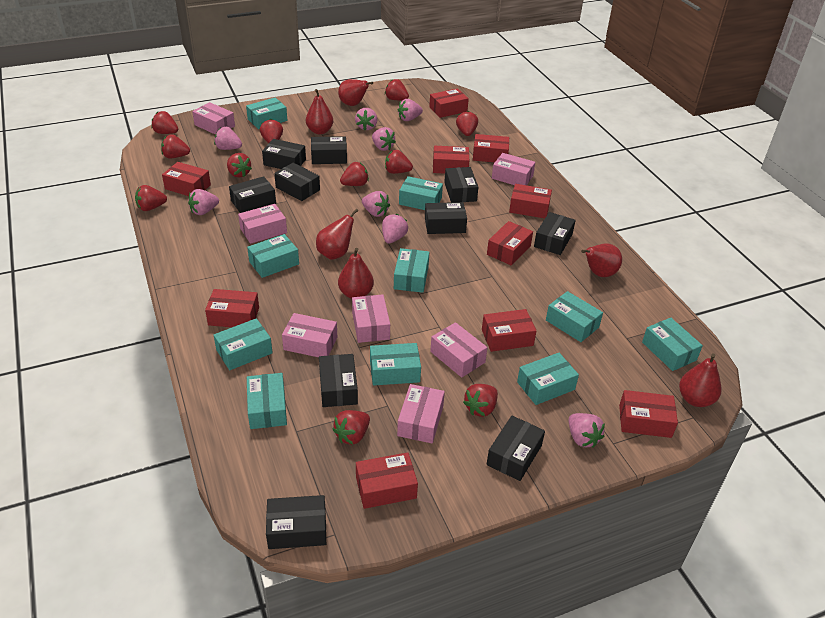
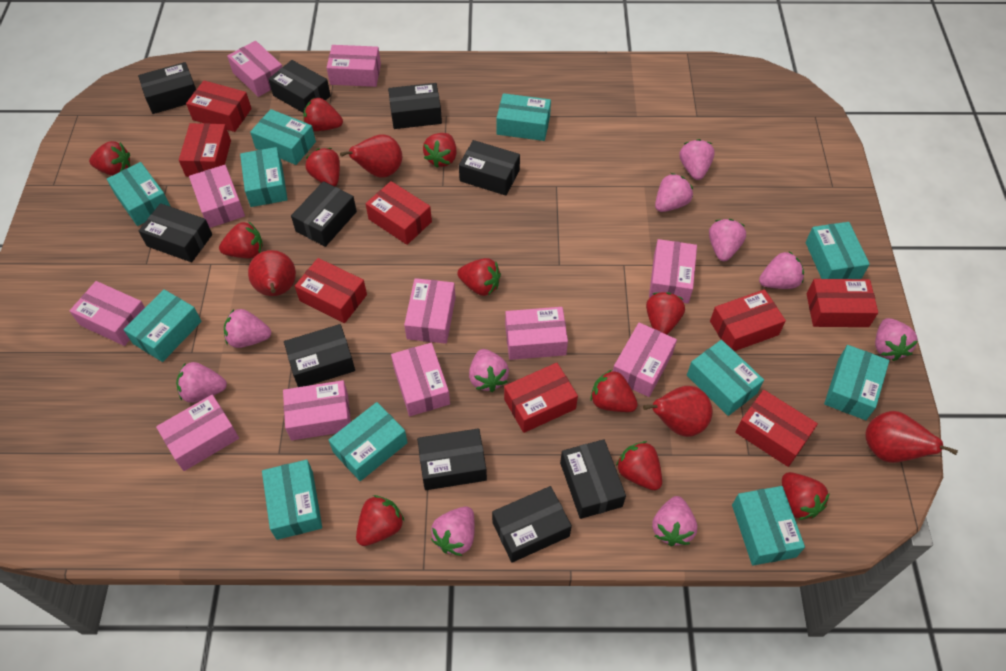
pink box: [192,102,235,135] [238,204,287,244] [282,313,337,357] [352,294,390,343] [397,384,445,443] [430,322,488,378] [492,153,535,185] = 7 -> [70,281,145,346] [156,395,239,471] [189,165,245,228] [227,41,282,97] [283,380,351,441] [327,45,381,87] [391,343,450,416] [404,278,456,344] [505,307,568,360] [613,322,677,397] [649,239,697,304] = 11
pink strawberry: [188,189,219,215] [214,127,242,150] [355,108,377,130] [362,191,390,217] [372,127,396,151] [382,214,408,244] [398,99,423,121] [568,413,605,448] = 8 -> [176,362,227,403] [224,309,271,348] [431,506,475,556] [469,349,509,392] [652,496,697,546] [655,173,693,212] [679,139,715,180] [709,219,746,261] [759,251,804,289] [875,318,918,361] = 10
red box: [162,162,211,196] [205,289,259,327] [356,452,418,509] [429,88,469,118] [433,146,469,174] [473,134,509,162] [482,309,537,352] [487,221,533,265] [509,184,552,218] [619,390,678,438] = 10 -> [179,123,231,177] [186,80,252,132] [295,258,367,323] [366,181,432,245] [504,363,578,433] [710,289,786,351] [735,390,818,467] [807,279,878,327] = 8
red pear: [306,89,333,135] [316,209,358,260] [338,79,373,106] [338,248,374,299] [581,244,622,277] [679,353,722,407] = 6 -> [248,250,296,296] [340,134,402,178] [643,386,713,437] [865,411,958,463] = 4
turquoise box: [214,318,273,370] [246,97,287,129] [247,234,299,278] [247,373,287,429] [370,343,421,386] [394,248,429,293] [399,176,443,210] [517,353,579,405] [546,291,603,342] [642,318,703,371] = 10 -> [107,162,171,226] [123,289,201,362] [240,147,288,207] [250,109,316,165] [262,460,322,540] [329,402,408,481] [496,93,551,141] [687,340,764,416] [732,486,805,566] [805,222,870,279] [824,345,889,420] = 11

